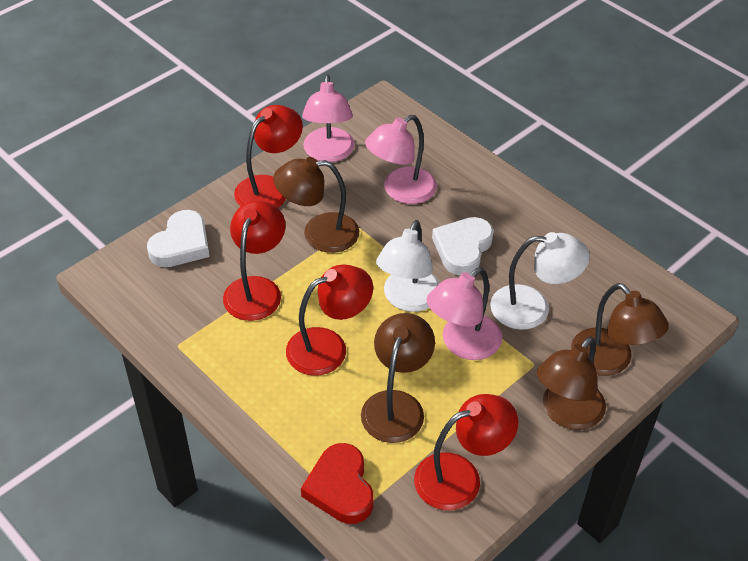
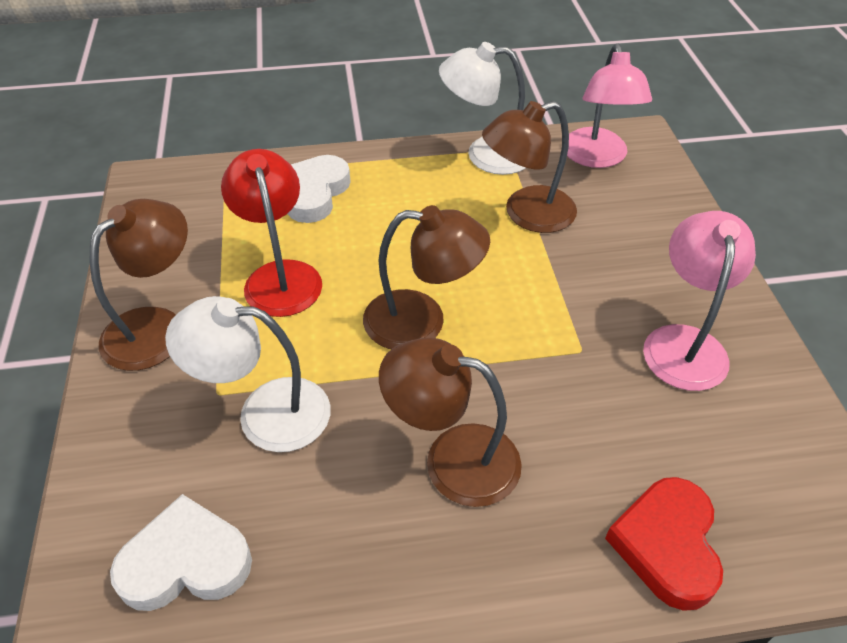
pink lamp: [302,74,355,162] [365,115,437,204] [426,267,502,360] = 3 -> [567,44,652,168] [643,211,756,391] = 2
red lamp: [223,201,285,321] [234,105,303,208] [286,264,373,376] [414,394,518,510] = 4 -> [221,149,322,317] = 1

